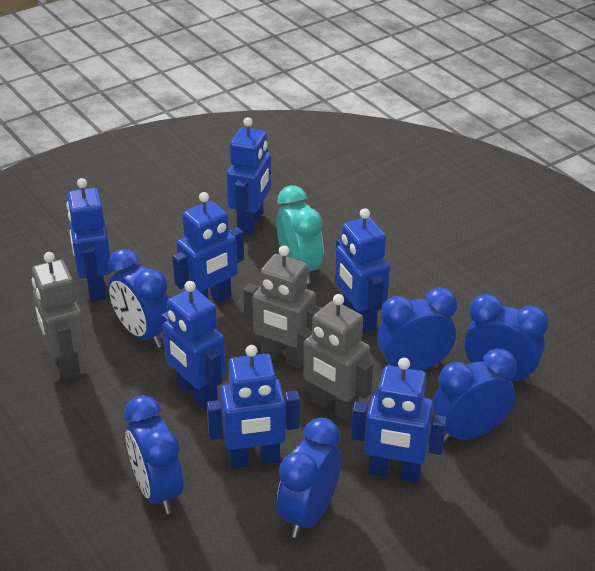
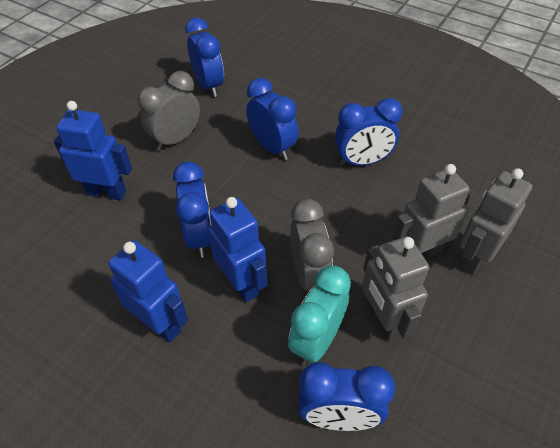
blue clock: [108,249,168,348] [124,395,183,514] [277,418,341,538] [377,287,457,371] [433,349,517,443] [464,294,549,385] = 6 -> [173,162,212,258] [185,18,224,97] [246,78,298,160] [298,362,395,431] [335,98,403,166] = 5
blue robot: [66,178,111,301] [161,281,226,410] [173,192,244,302] [207,345,300,469] [227,117,271,235] [335,208,390,333] [351,358,447,483] = 7 -> [54,101,132,201] [108,240,188,342] [208,197,267,302] = 3
grey clock: none = 0 -> [138,71,200,151] [290,199,334,291] = 2

